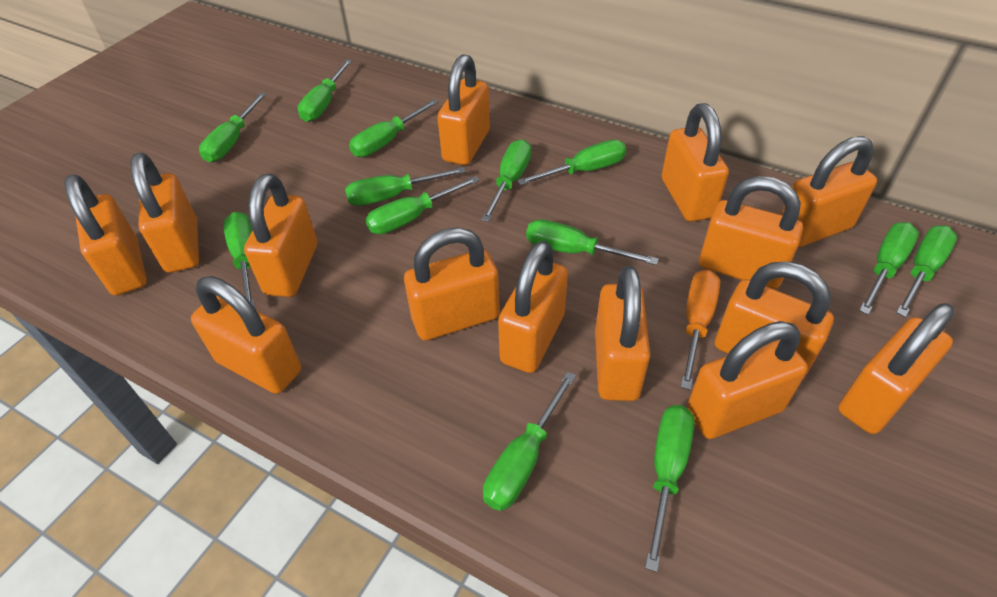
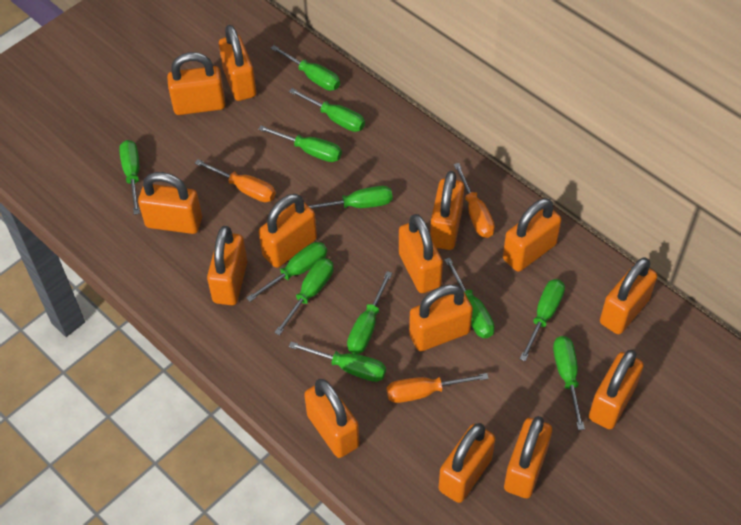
green screwdriver: [199,93,266,162] [223,212,255,308] [298,59,352,122] [345,167,466,206] [349,99,439,157] [365,176,479,234] [481,139,531,222] [483,371,576,511] [517,140,626,185] [526,219,659,265] [645,405,695,572] [859,222,919,315] [896,226,957,317] = 13 -> [119,140,140,215] [246,242,327,302] [258,125,342,162] [270,45,340,91] [274,258,334,336] [289,88,365,132] [289,342,386,382] [309,186,393,209] [347,271,392,354] [444,257,495,338] [520,279,565,361] [553,336,585,430] = 12
orange screwdriver: [680,270,720,390] = 1 -> [195,159,276,202] [387,373,489,403] [454,163,495,238] = 3

